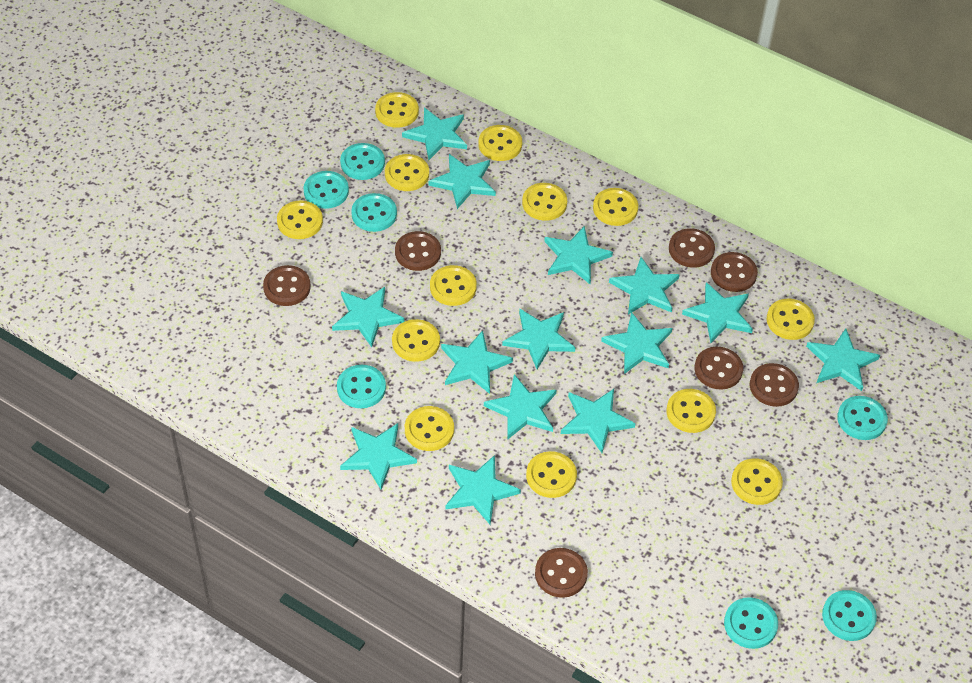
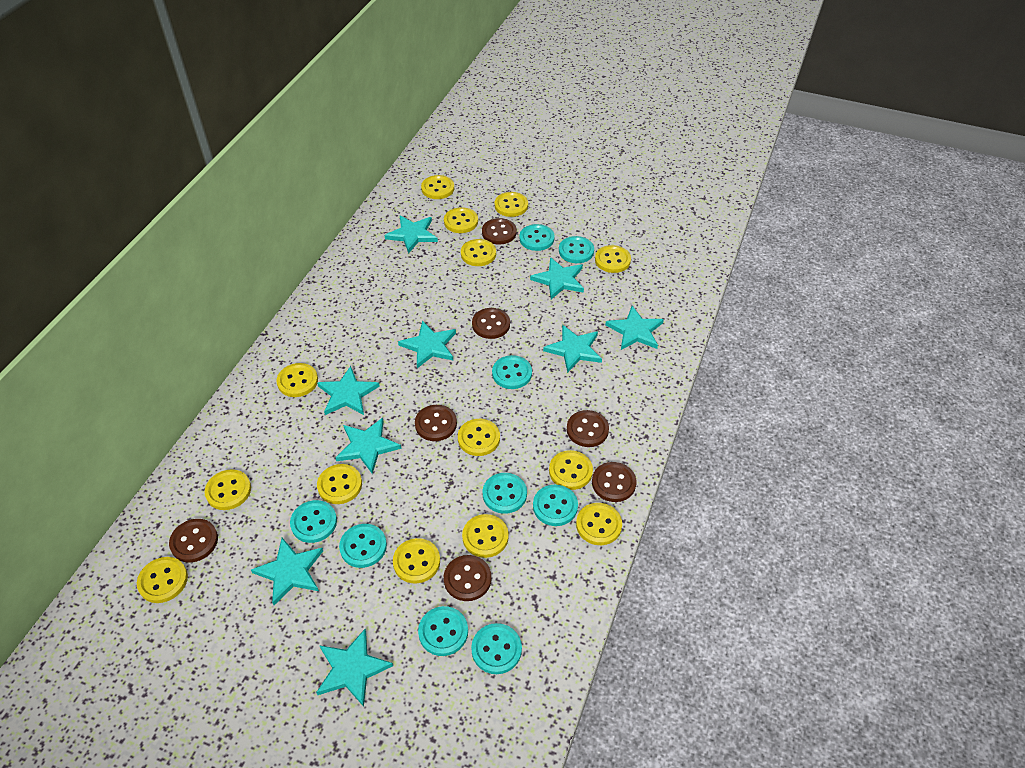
turquoise button: [303,171,349,209] [337,365,386,408] [340,143,385,180] [351,193,397,232] [724,597,778,649] [822,590,877,641] [837,396,888,440] = 7 -> [290,500,337,543] [339,524,387,568] [418,606,468,656] [471,623,522,674] [483,473,527,514] [492,355,532,389] [520,224,555,251] [533,485,578,526] [559,236,594,263] = 9
turquoise star: [332,287,404,347] [340,423,417,490] [402,107,467,160] [428,154,496,209] [441,330,513,394] [445,455,521,524] [484,374,556,440] [502,309,576,369] [544,226,613,284] [561,389,636,453] [601,312,672,374] [609,257,680,315] [682,282,753,343] [806,329,880,391] = 14 -> [251,538,323,605] [316,629,393,707] [317,366,380,415] [335,418,401,474] [385,216,438,253] [398,321,456,368] [530,257,584,299] [543,325,602,373] [605,306,664,350] = 9
yellow button: [277,201,323,239] [375,92,419,128] [385,154,429,191] [392,319,440,362] [405,406,454,451] [430,265,477,306] [478,125,522,161] [522,183,567,221] [526,451,577,498] [593,188,638,226] [666,389,716,433] [731,458,783,505] [767,299,815,340] = 13 -> [137,557,188,603] [204,469,251,510] [276,363,318,397] [317,464,362,504] [393,538,440,583] [421,175,454,199] [444,207,478,233] [458,419,500,456] [461,239,496,266] [462,514,509,558] [495,192,528,217] [549,450,593,490] [576,503,622,545] [595,245,631,273] = 14

